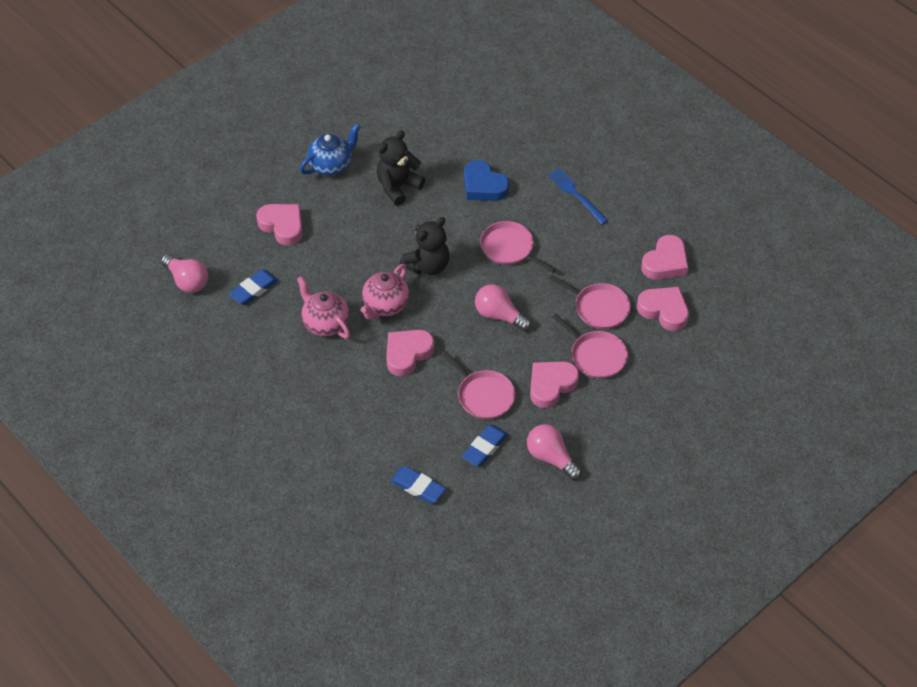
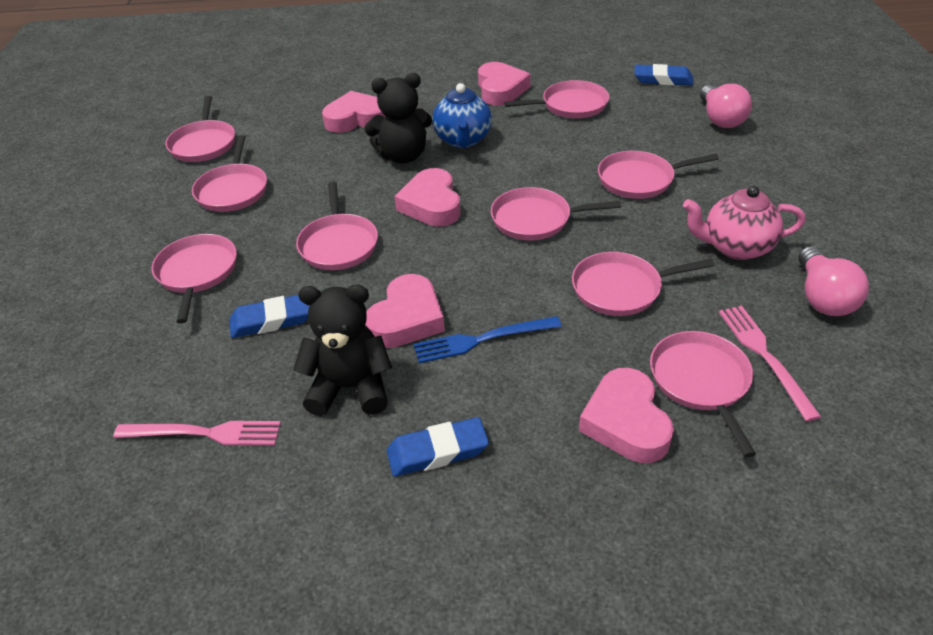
blue heart: [464,160,509,201] = 1 -> none = 0
pink fork: none = 0 -> [113,421,281,445] [719,306,821,421] = 2
pink light bulb: [161,254,208,293] [475,284,531,331] [527,424,582,480] = 3 -> [700,84,752,128] [799,246,869,316] = 2
pink pan: [442,351,515,419] [480,221,556,273] [549,274,631,329] [552,314,628,379] = 4 -> [152,234,237,324] [165,96,235,162] [192,135,267,212] [296,182,378,270] [491,187,621,240] [504,80,609,118] [572,252,714,316] [598,151,719,199] [650,331,756,457] = 9
pink teapot: [297,276,350,339] [361,264,409,320] = 2 -> [683,186,805,260] = 1

